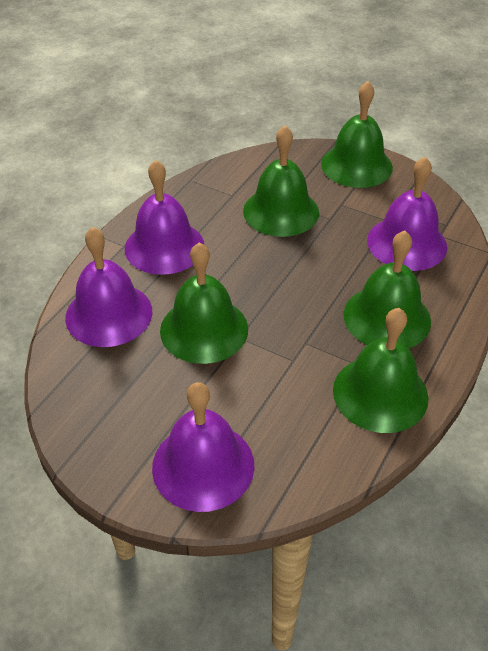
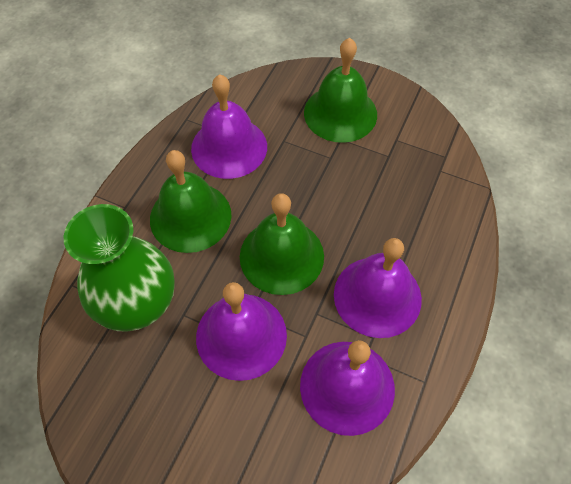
green bell: [160,243,248,364] [243,125,319,237] [321,81,393,188] [333,308,428,433] [344,230,431,348] = 5 -> [150,150,231,253] [240,193,324,295] [304,38,377,143] = 3
green vase: none = 0 -> [64,204,175,332] = 1

